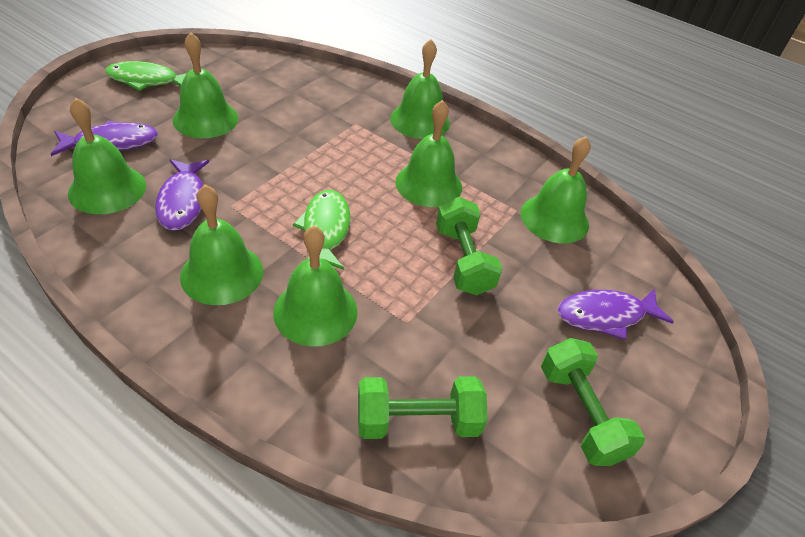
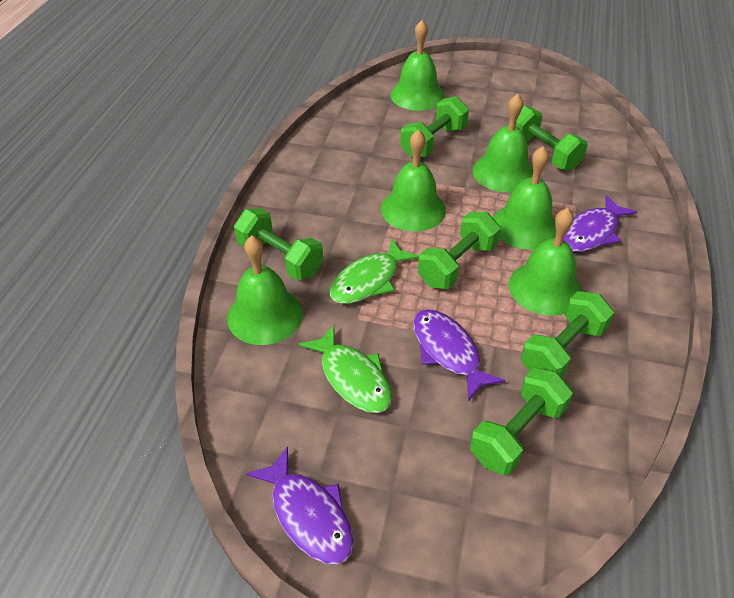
green bell: [68,98,146,214] [173,32,238,138] [180,185,263,305] [273,226,358,347] [390,39,450,139] [395,100,462,207] [521,136,591,243] = 7 -> [227,236,303,345] [381,129,446,232] [390,20,445,111] [473,94,533,192] [493,146,556,249] [509,208,582,316] = 6
green dumbbell: [358,376,488,439] [436,197,502,295] [541,338,645,466] = 3 -> [234,208,324,280] [400,96,469,158] [418,212,501,289] [470,368,573,475] [516,106,588,171] [521,291,614,377] = 6

